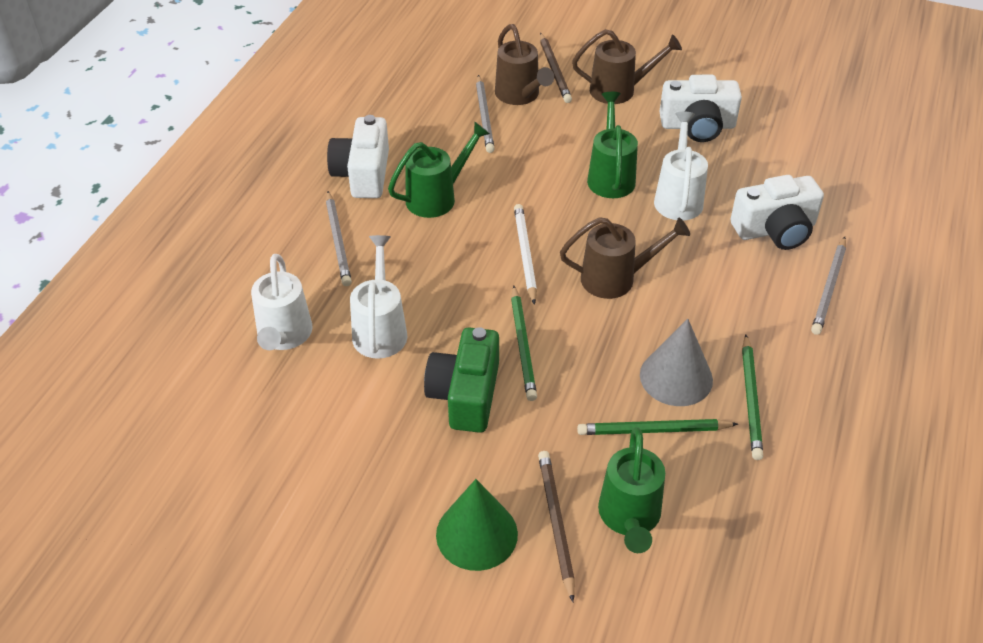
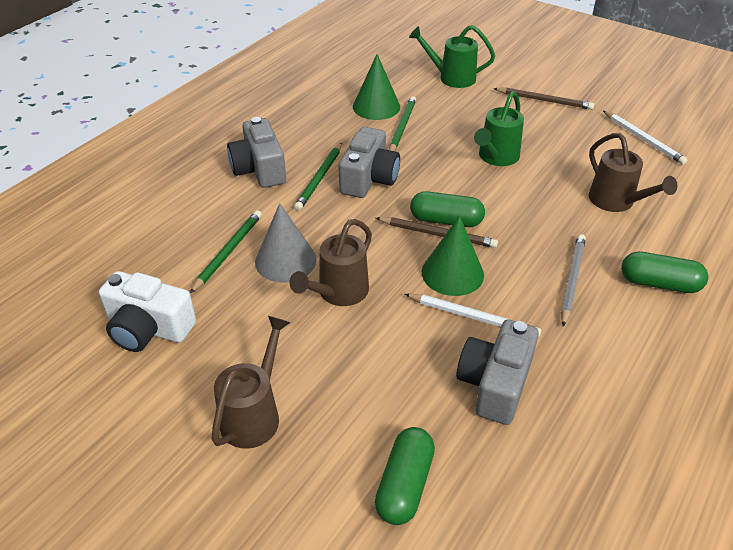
green camera: [424,327,499,433] = 1 -> none = 0
green capsule: none = 0 -> [375,427,435,525] [410,191,485,227] [621,251,708,293] = 3
green cone: [436,479,518,571] = 1 -> [353,54,400,120] [422,216,484,296] = 2
green watering can: [388,121,490,218] [587,92,638,198] [598,427,665,553] = 3 -> [409,25,495,88] [474,91,524,166] = 2
grey camera: none = 0 -> [227,117,286,188] [338,127,400,198] [456,319,539,425] = 3
grey pencil: [326,191,352,286] [476,75,495,153] [811,237,846,335] = 3 -> [561,234,586,327] = 1
white camera: [327,115,389,198] [659,75,742,142] [731,175,824,250] = 3 -> [99,271,196,352] = 1
white pencil: [514,204,537,305] = 1 -> [405,294,541,337] [603,111,688,165] = 2
white watering can: [251,254,313,350] [350,235,407,359] [654,112,708,220] = 3 -> none = 0

